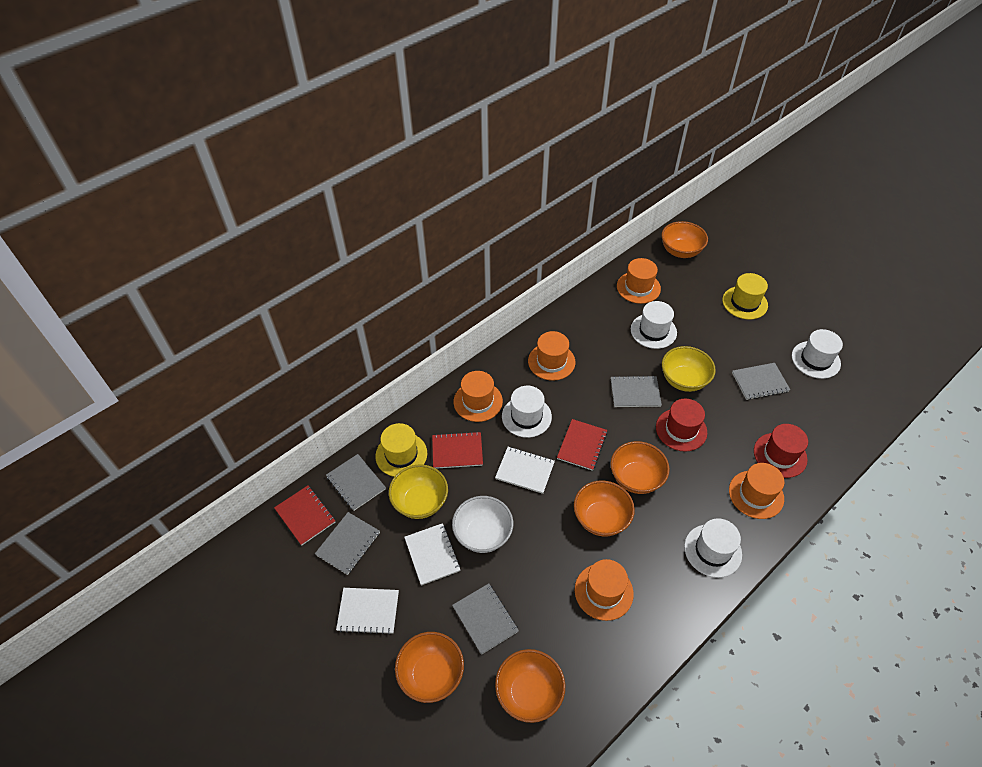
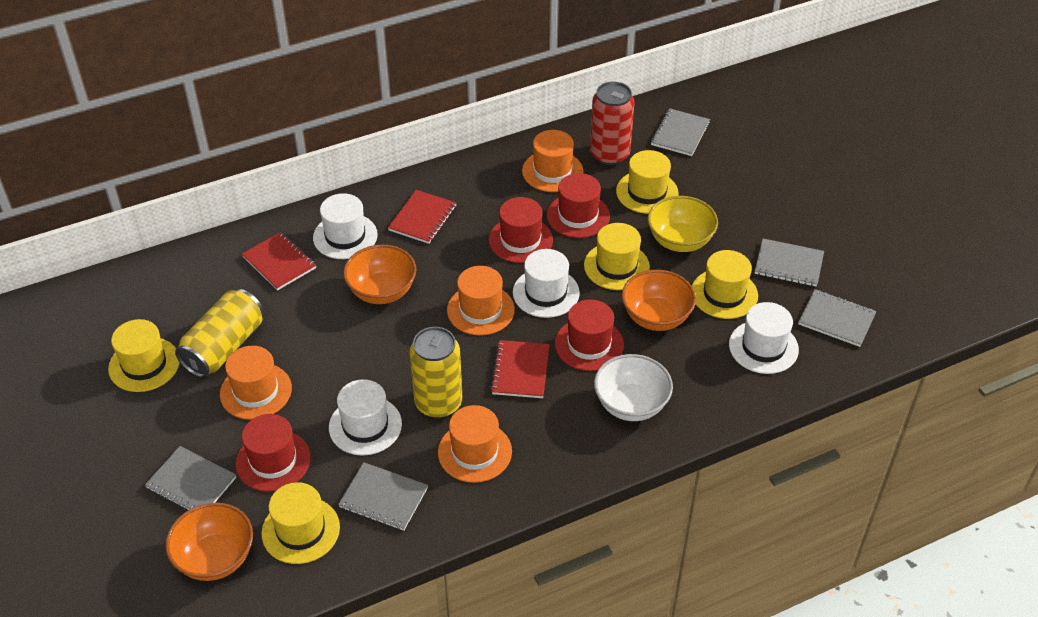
orange bowl: [395,632,464,703] [495,649,565,723] [574,480,635,537] [610,441,670,494] [661,221,708,258] = 5 -> [165,503,253,581] [343,245,416,304] [622,270,696,331] = 3
orange hat: [454,371,503,422] [528,331,575,381] [575,559,634,621] [617,258,661,304] [729,463,785,519] = 5 -> [220,346,292,420] [438,405,512,483] [447,266,515,335] [522,130,583,192] = 4
red can: none = 0 -> [590,82,635,165] = 1
red hat: [656,399,707,452] [754,424,808,478] = 2 -> [235,414,311,492] [489,197,553,263] [547,173,610,238] [555,299,624,371] = 4
white notebook: [336,588,399,635] [404,523,461,586] [495,447,555,494] = 3 -> none = 0
yellow bowl: [389,464,448,519] [662,346,716,392] = 2 -> [648,196,718,252] = 1
yellow can: none = 0 -> [175,289,263,378] [410,327,462,418] = 2
yellow hat: [375,423,427,477] [722,273,768,320] = 2 -> [108,319,180,392] [261,482,340,564] [584,223,650,290] [616,150,679,214] [692,250,758,319] = 5

